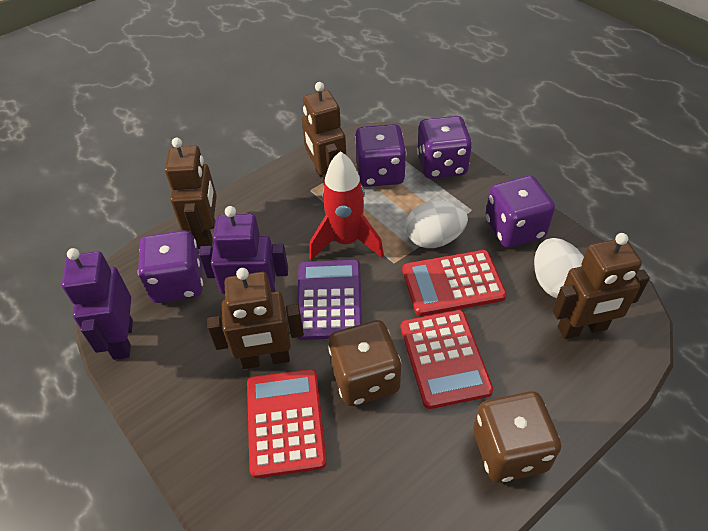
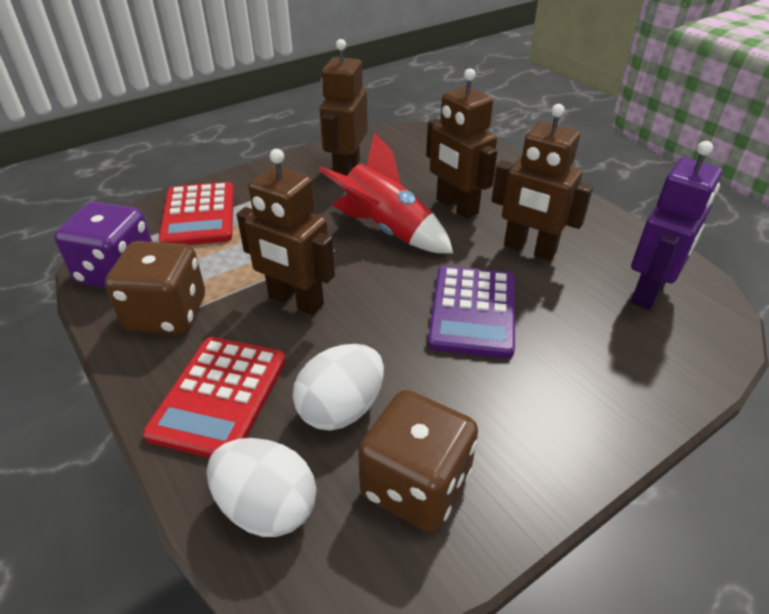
purple dice: [138,230,203,303] [355,124,406,187] [417,116,472,179] [485,176,555,248] = 4 -> [54,202,152,288] = 1
purple robot: [62,248,133,360] [199,206,288,294] = 2 -> [631,141,722,310] = 1
red calculator: [247,369,327,478] [401,310,493,409] [402,250,507,316] = 3 -> [143,337,286,458] [159,182,234,245] = 2

